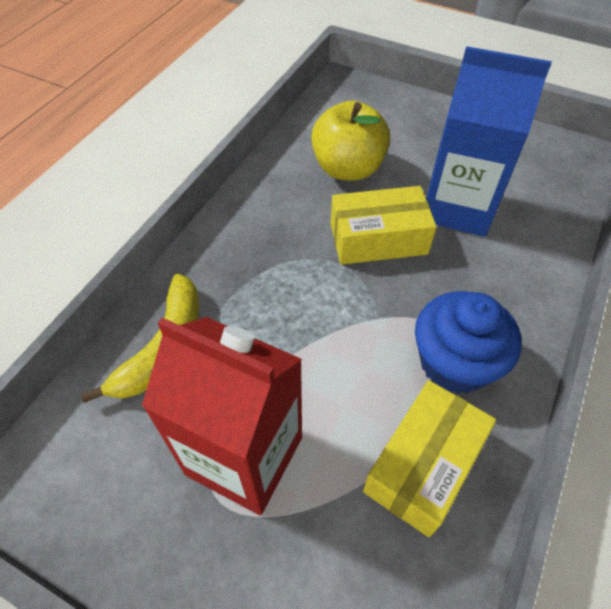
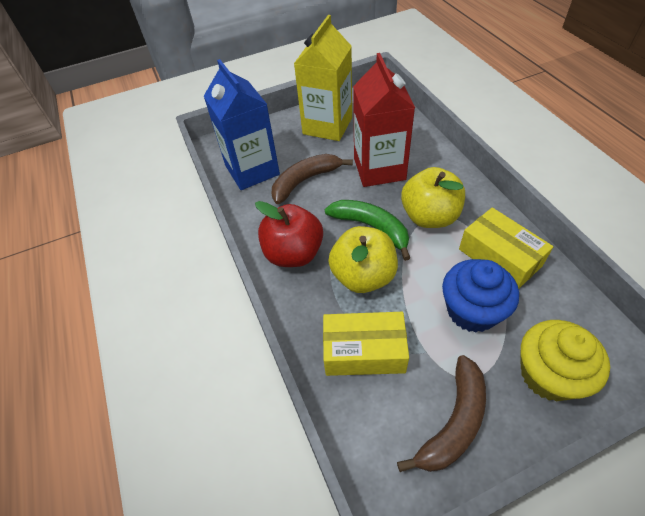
brown banana: none = 0 -> [271,154,353,204] [397,355,486,472] = 2
green banana: none = 0 -> [325,200,410,261] = 1
red apple: none = 0 -> [255,201,323,267] = 1
yellow apple: [311,101,390,181] = 1 -> [328,226,398,293] [401,167,465,228] = 2
yellow banana: [81,274,199,403] = 1 -> none = 0
yellow carton: none = 0 -> [294,15,352,141] = 1
yellow cupcake: none = 0 -> [521,320,610,401] = 1

